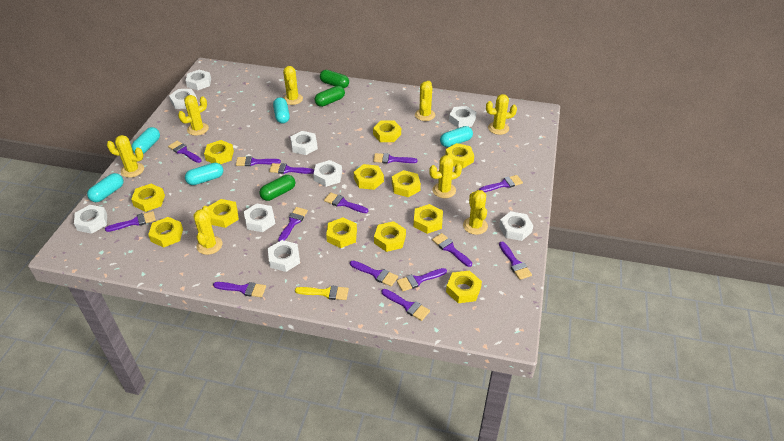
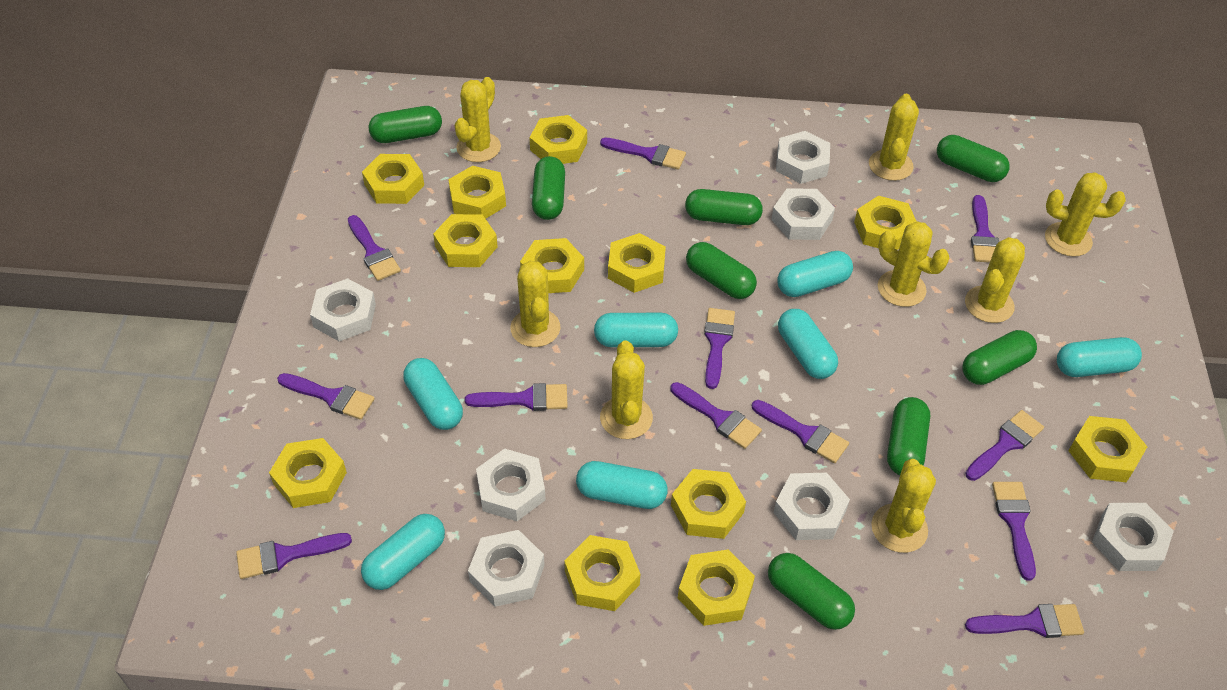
green capsule: [259,175,295,201] [315,86,345,107] [320,70,349,88] = 3 -> [369,106,442,143] [532,156,565,220] [685,189,763,225] [686,242,757,299] [768,553,855,630] [887,397,930,475] [937,135,1010,182] [962,330,1037,385] = 8
purple brush: [105,211,156,232] [168,141,202,163] [213,282,266,297] [236,156,281,166] [269,163,314,174] [278,207,308,241] [324,192,368,213] [350,261,398,286] [373,153,417,163] [382,289,430,321] [397,268,447,292] [432,233,472,267] [479,175,523,192] [499,242,532,280] = 14 -> [236,533,352,579] [277,373,375,420] [348,215,401,281] [465,383,568,411] [600,138,686,170] [671,382,762,449] [704,308,735,389] [752,400,849,463] [965,410,1044,481] [965,604,1084,638] [971,195,999,263] [992,482,1036,581] = 12
turquoise capsule: [87,173,124,202] [131,127,160,154] [185,163,223,185] [273,97,290,123] [440,126,473,147] = 5 -> [361,514,445,590] [403,358,463,430] [576,461,668,509] [594,313,678,347] [777,251,853,297] [778,309,838,379] [1057,337,1142,377] = 7
white nut: [74,205,107,234] [169,89,198,109] [186,70,211,90] [244,203,275,232] [268,240,300,272] [290,131,318,155] [313,160,342,187] [449,106,477,128] [499,211,533,241] = 9 -> [310,278,376,341] [468,530,545,607] [476,449,546,521] [771,188,835,240] [774,473,850,540] [776,131,830,184] [1092,503,1174,571] = 7
yellow brush: [295,286,349,300] = 1 -> none = 0

